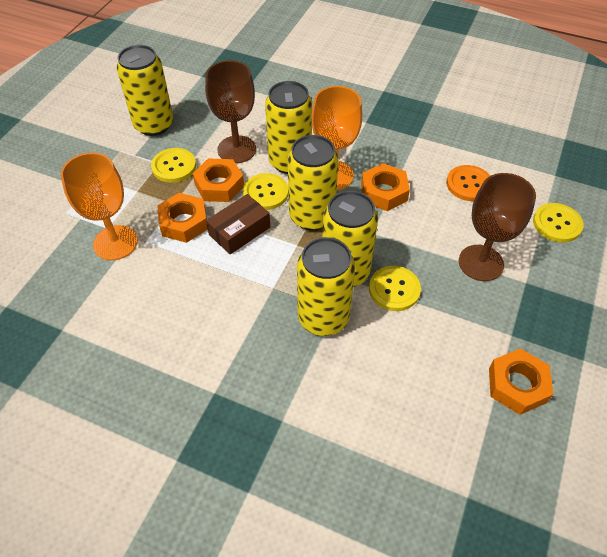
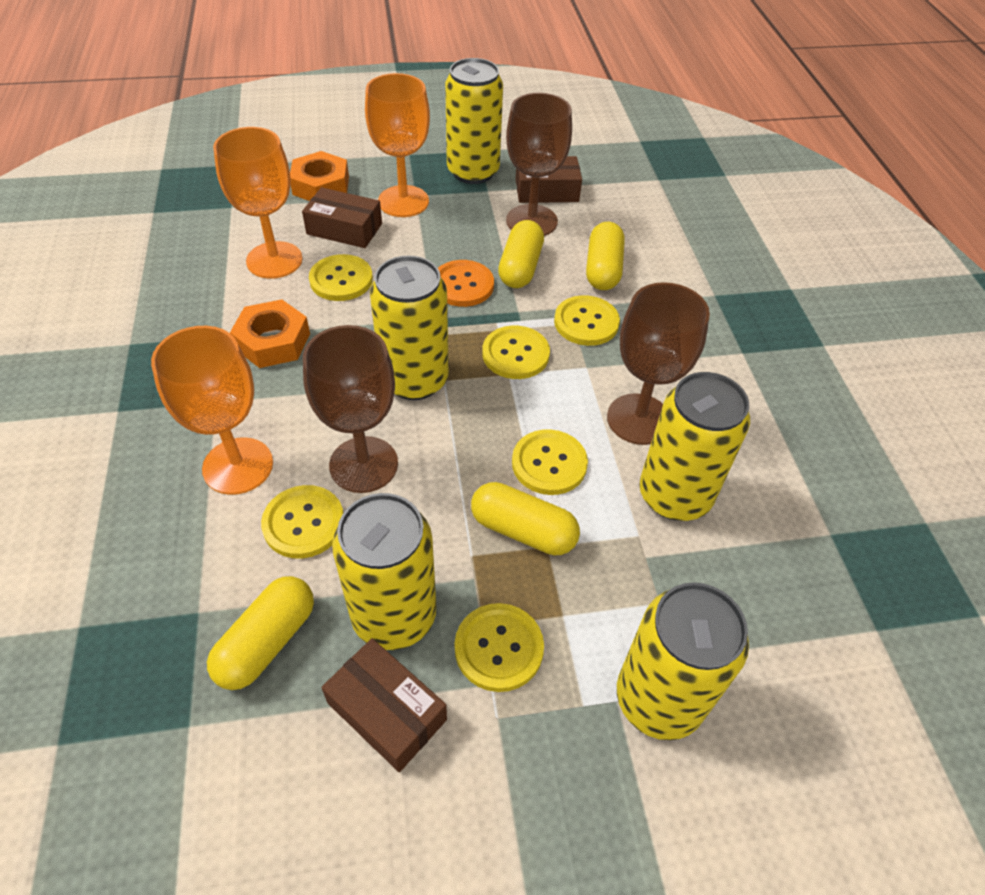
brown box: [206,194,270,254] = 1 -> [302,187,382,248] [321,638,447,772] [516,156,582,203] = 3
brown goblet: [205,60,256,163] [459,173,536,281] = 2 -> [303,325,398,493] [506,93,572,236] [607,282,710,445] = 3
orange goblet: [61,153,138,260] [311,86,362,190] = 2 -> [151,326,273,495] [213,127,303,279] [365,73,430,217] = 3
orange nut: [157,193,208,243] [192,158,244,202] [361,163,410,211] [489,348,553,415] = 4 -> [230,299,310,368] [290,151,349,201] = 2
yellow button: [151,148,196,183] [243,173,289,210] [369,266,421,311] [533,203,584,242] = 4 -> [261,485,344,558] [309,254,373,301] [455,603,544,692] [482,326,550,379] [512,429,588,495] [554,295,620,346] = 6
yellow capsule: none = 0 -> [207,576,314,690] [471,482,580,556] [498,220,544,288] [586,222,625,290] = 4

